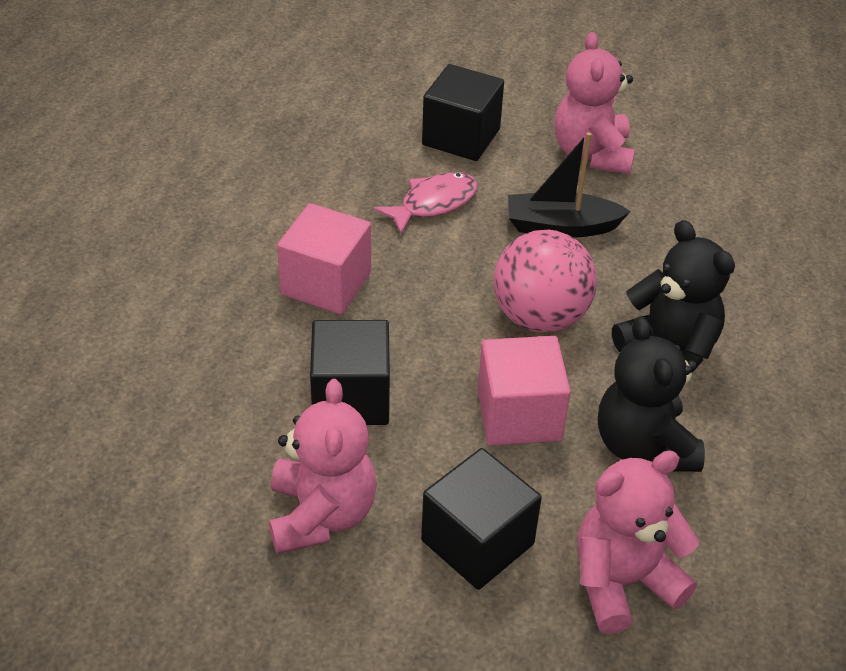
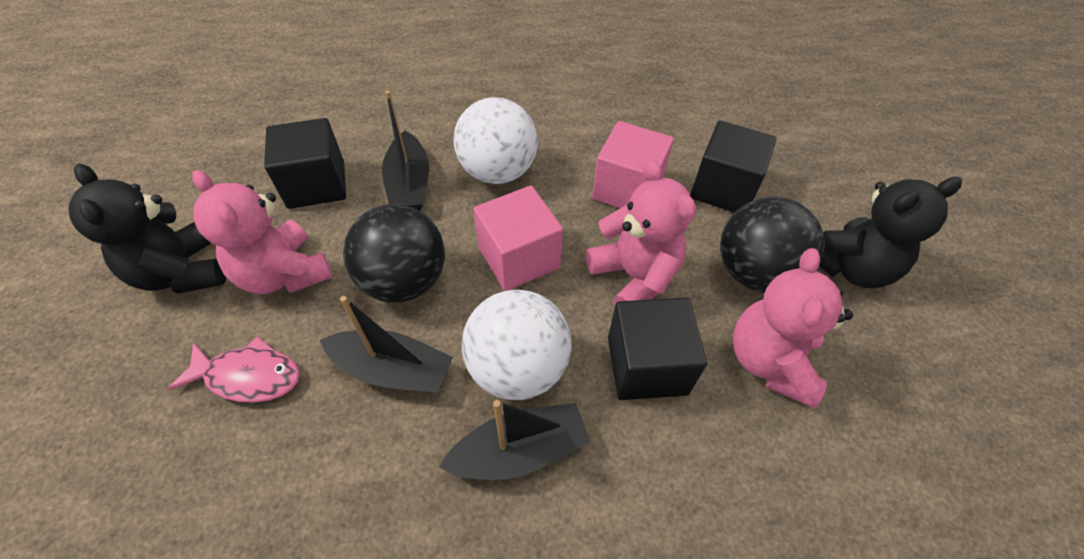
black ball: none = 0 -> [343,204,445,303] [720,197,825,293] = 2
black boat: [508,132,631,238] = 1 -> [320,296,453,393] [382,90,429,211] [439,400,590,480] = 3
pink ball: [494,230,597,333] = 1 -> none = 0
white ball: none = 0 -> [453,97,538,184] [462,290,572,400] = 2

